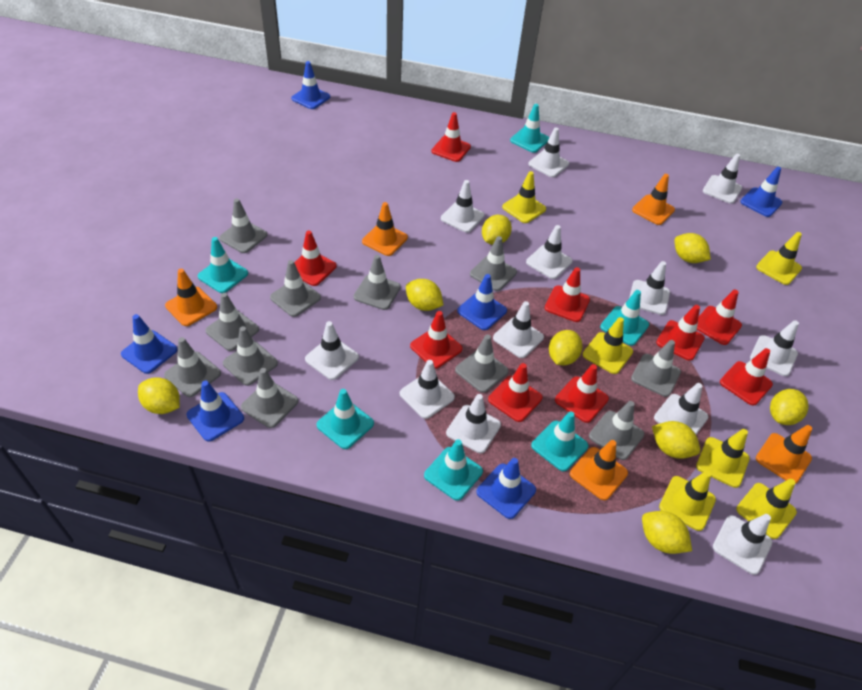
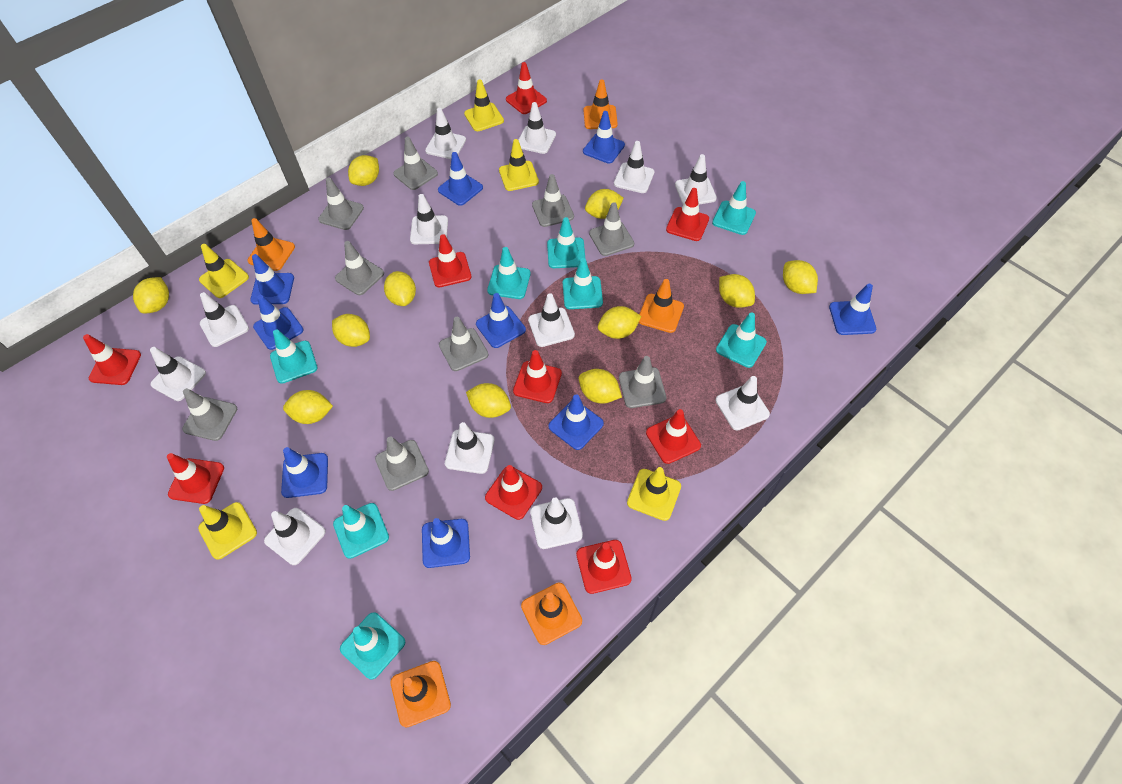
blue traffic cone: [121,314,178,374] [186,381,244,442] [291,61,330,109] [457,274,507,330] [476,458,536,519] [740,167,783,217] = 6 -> [250,254,294,305] [253,295,304,350] [281,447,328,498] [422,518,470,568] [438,152,483,206] [476,293,526,348] [548,394,604,450] [583,111,625,164] [829,284,876,335] = 9
grey traffic cone: [164,337,221,397] [205,293,259,351] [219,198,267,253] [223,326,278,386] [241,368,298,428] [270,260,321,317] [354,255,401,310] [455,335,509,393] [470,236,517,291] [589,401,644,460] [631,340,681,397] = 11 -> [182,388,237,441] [318,177,364,230] [335,241,384,295] [375,436,429,491] [393,137,438,190] [439,317,488,371] [532,174,574,227] [589,202,634,256] [619,356,666,408] = 9
turquoise traffic cone: [198,237,248,293] [316,389,374,449] [424,439,483,501] [510,104,549,153] [531,411,588,471] [600,290,649,346] = 6 -> [270,329,318,384] [333,503,389,559] [340,612,405,680] [487,247,531,299] [547,217,585,268] [563,258,603,309] [712,181,756,235] [716,312,767,368] = 8
yellow lemon: [138,377,180,414] [406,279,443,311] [482,215,512,245] [549,330,582,365] [642,511,692,554] [652,421,700,459] [674,233,711,263] [770,389,809,425] = 8 -> [133,277,169,314] [283,390,333,424] [332,314,370,347] [348,155,379,186] [384,271,416,306] [466,383,511,418] [579,369,622,403] [585,189,623,219] [598,306,641,339] [719,274,755,308] [783,260,818,294] = 11
yellow traffic cone: [502,171,546,223] [583,317,633,374] [659,471,716,531] [696,429,750,488] [736,479,797,539] [756,232,802,285] = 6 -> [198,502,257,560] [199,244,249,298] [464,80,504,131] [499,139,539,191] [627,467,681,521] = 5

